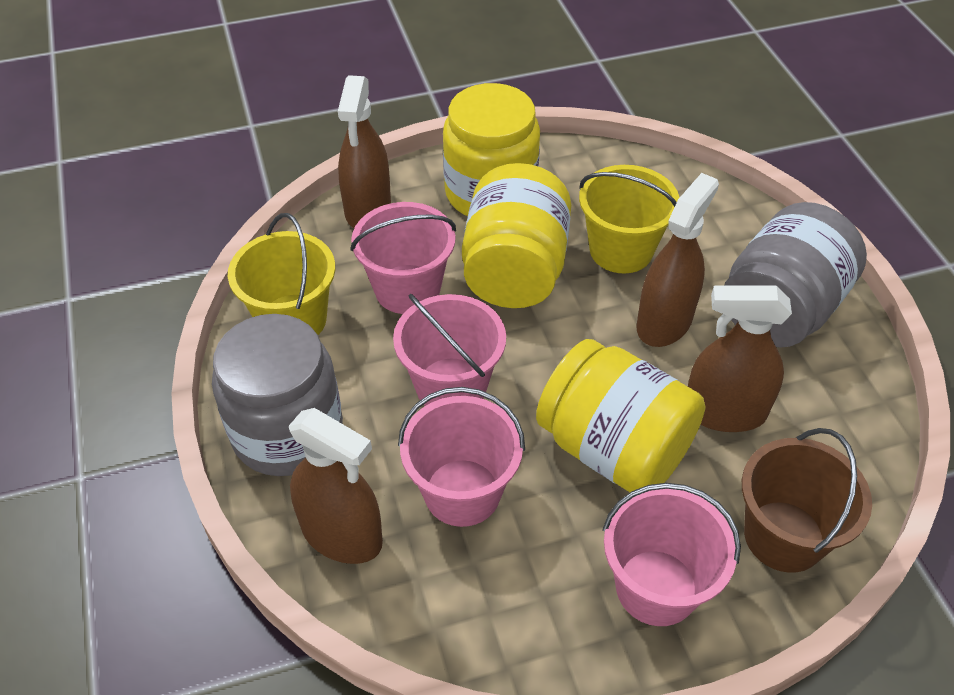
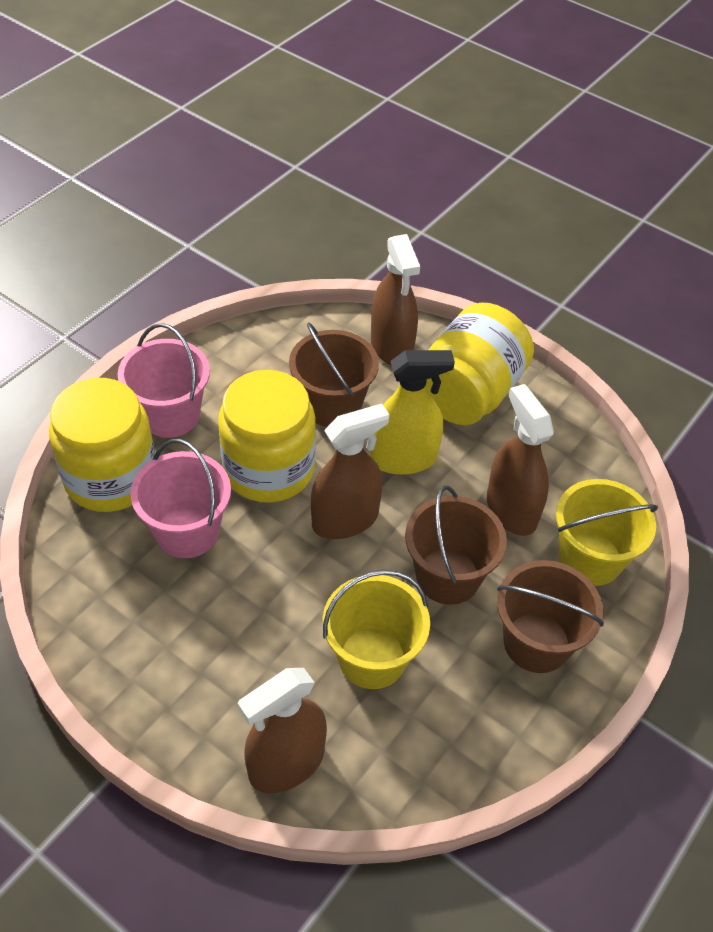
brown bucket: [742,428,872,573] = 1 -> [289,322,379,427] [405,485,507,605] [497,560,604,673] = 3
grey jar: [212,314,343,476] [724,202,867,348] = 2 -> none = 0
pink bucket: [350,202,456,314] [393,294,506,406] [398,387,525,527] [603,483,741,626] = 4 -> [117,323,210,438] [130,439,231,558] = 2
yellow spray bottle: none = 0 -> [370,350,455,475] = 1

